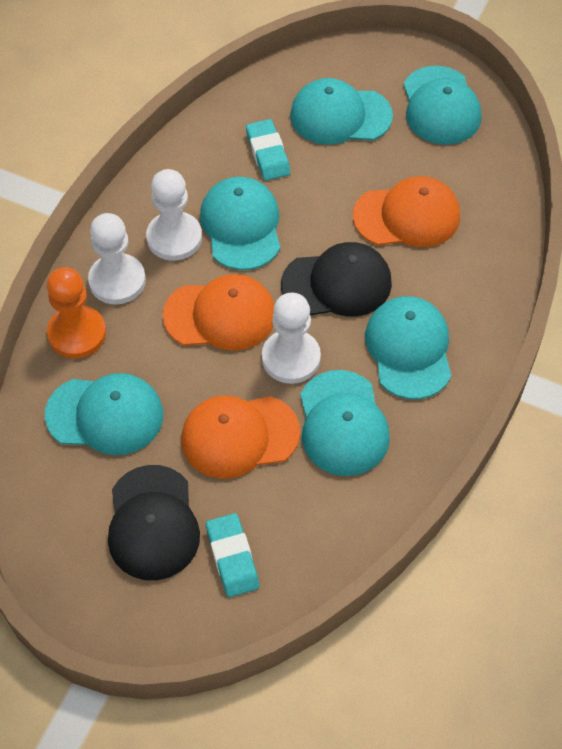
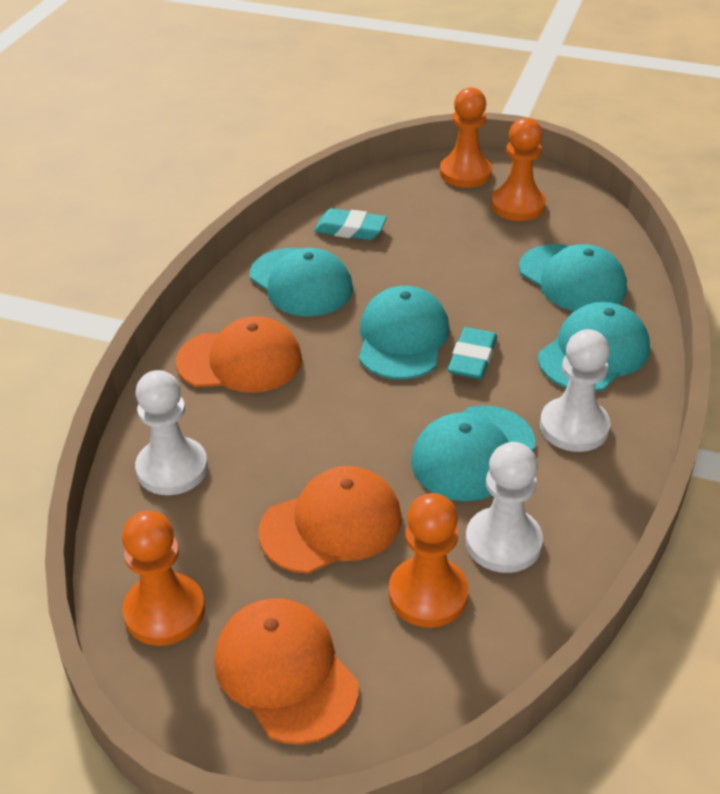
black cap: [108,465,200,580] [281,242,392,317] = 2 -> none = 0
orange pawn: [47,267,106,358] = 1 -> [122,510,205,646] [389,493,469,628] [440,87,492,188] [491,118,546,221] = 4
turquoise cap: [45,373,163,455] [200,177,280,270] [290,78,393,145] [300,370,390,476] [365,296,452,399] [403,66,482,145] = 6 -> [250,248,353,316] [359,286,449,379] [411,405,535,501] [519,244,627,311] [538,302,650,391] = 5

